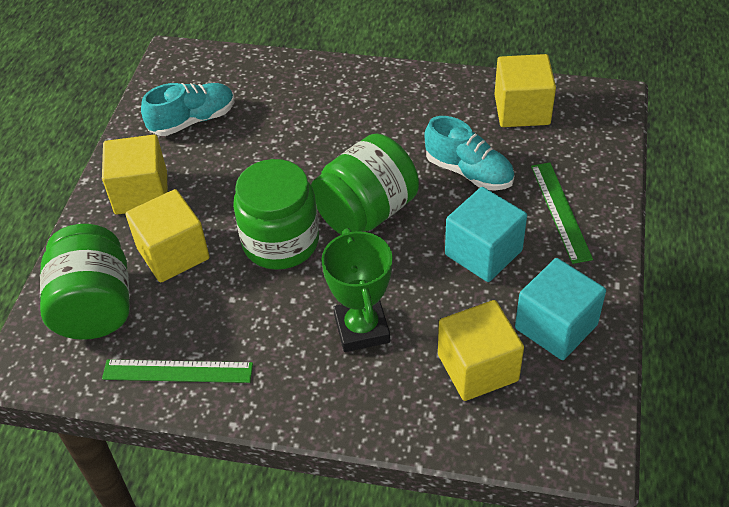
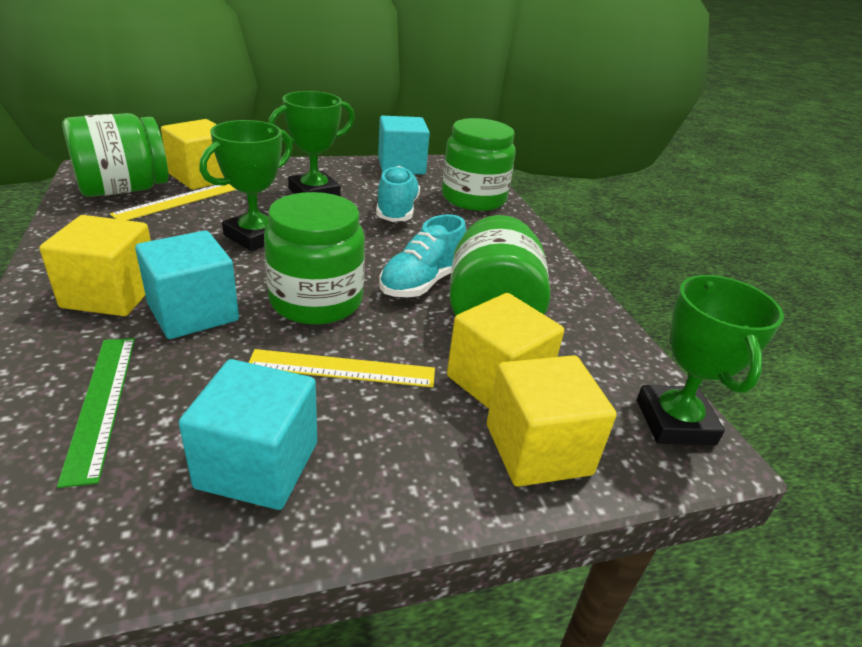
green jar: [40,224,130,340] [233,159,319,270] [311,133,419,235] = 3 -> [62,113,168,197] [264,192,365,325] [442,118,516,211] [450,215,550,316] = 4
green ruler: [102,359,253,383] [531,162,593,264] = 2 -> [57,338,135,488] = 1
green trophy: [321,228,393,352] = 1 -> [200,120,293,251] [268,91,355,196] [637,275,784,445] = 3
turquoise cube: [445,187,527,282] [515,258,606,360] = 2 -> [135,230,239,339] [179,359,317,510] [378,116,430,174] = 3
yellow ruler: none = 0 -> [110,184,237,220] [248,349,435,387] = 2

